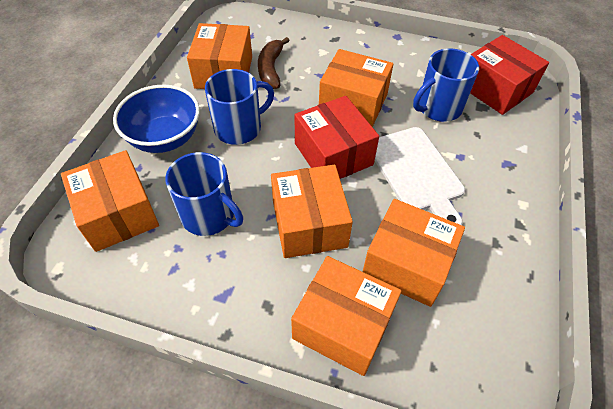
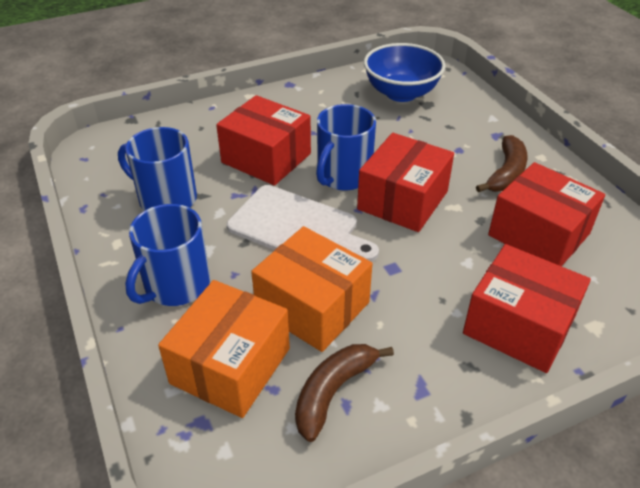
brown banana: [258,37,290,89] = 1 -> [295,344,394,442] [476,135,528,192] = 2
orange box: [61,150,159,252] [187,23,252,89] [271,165,353,258] [291,256,401,376] [319,49,393,127] [363,199,465,307] = 6 -> [158,280,290,418] [251,226,372,352] = 2
red box: [294,96,379,179] [470,35,549,115] = 2 -> [216,95,311,186] [357,133,454,232] [463,244,591,373] [488,162,605,266] = 4

